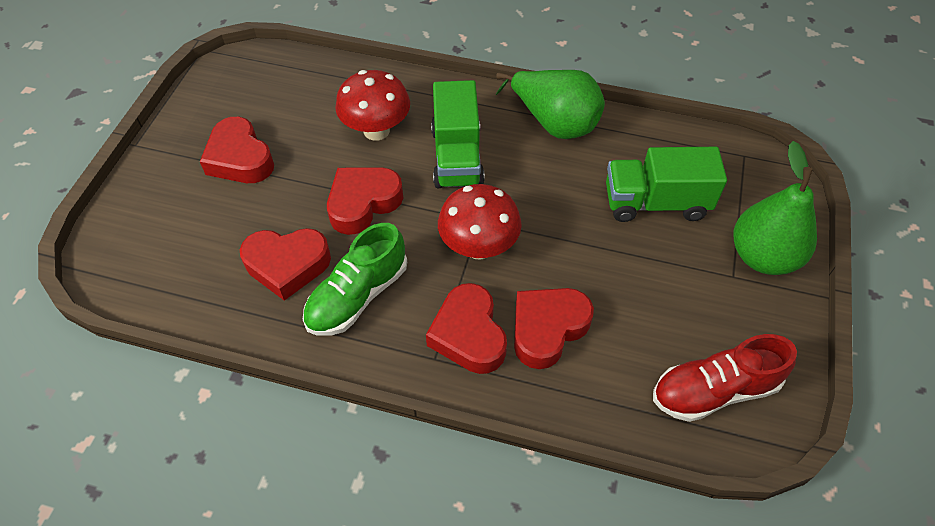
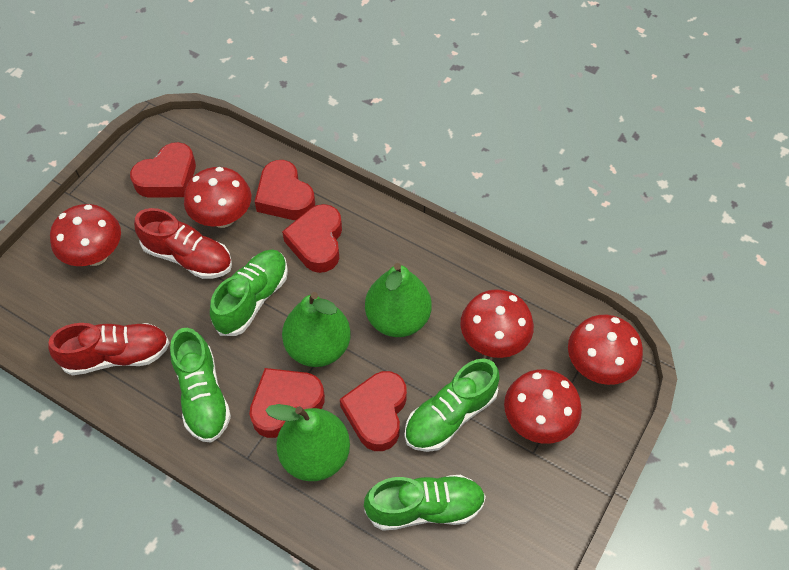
green pear: [496,70,605,139] [734,141,817,275] = 2 -> [265,404,350,481] [282,292,351,367] [365,263,432,337] = 3
green shoe: [303,223,407,336] = 1 -> [170,328,231,443] [210,249,288,336] [364,475,486,531] [404,358,500,452] = 4
green truck: [431,80,485,188] [606,147,727,222] = 2 -> none = 0
red mushroom: [335,70,410,141] [438,184,522,259] = 2 -> [50,204,121,266] [184,167,251,228] [460,289,534,358] [504,369,582,444] [568,315,643,385] = 5
red shoe: [653,334,797,422] = 1 -> [48,323,170,375] [134,208,232,279] = 2

